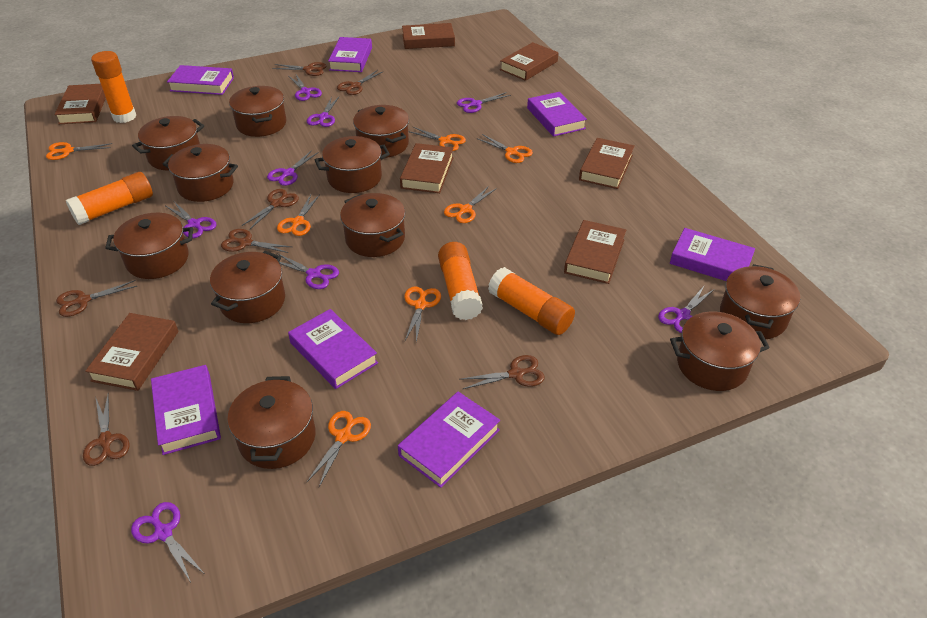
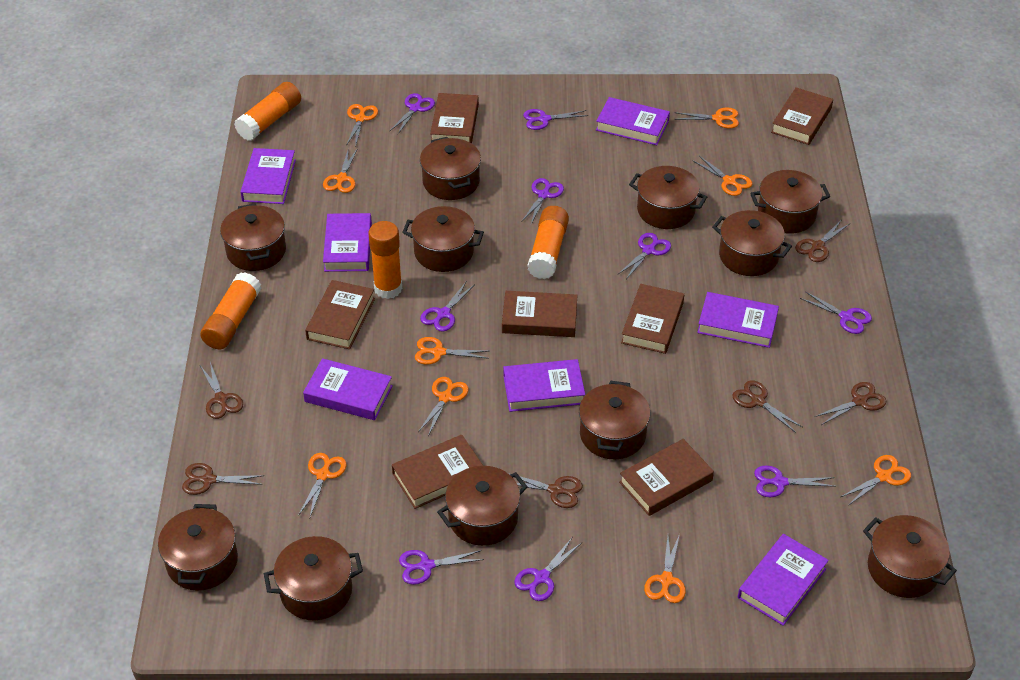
brown scissors: [56,280,137,317] [83,395,129,466] [221,229,292,253] [242,189,299,229] [272,62,326,76] [337,70,382,95] [459,355,545,389] = 7 -> [182,463,264,495] [200,362,243,419] [508,473,583,508] [732,380,802,433] [795,221,849,262] [815,382,886,425] = 6
orange scissors: [46,142,112,160] [277,194,320,236] [307,411,371,487] [404,287,441,342] [408,127,466,151] [444,186,497,223] [477,134,533,163] = 7 -> [298,453,347,517] [323,148,358,193] [346,104,378,146] [415,337,489,365] [418,377,468,436] [644,534,686,603] [674,107,739,128] [692,156,752,196] [841,455,911,506] = 9
purple scissors: [131,502,204,582] [166,202,217,238] [267,150,319,186] [277,253,339,289] [289,74,322,101] [307,96,339,127] [457,92,511,113] [658,285,715,333] = 8 -> [390,93,435,135] [399,550,484,585] [420,282,475,332] [514,538,581,601] [522,178,564,224] [523,109,589,130] [618,233,671,279] [754,466,836,497] [800,291,872,334] = 9

